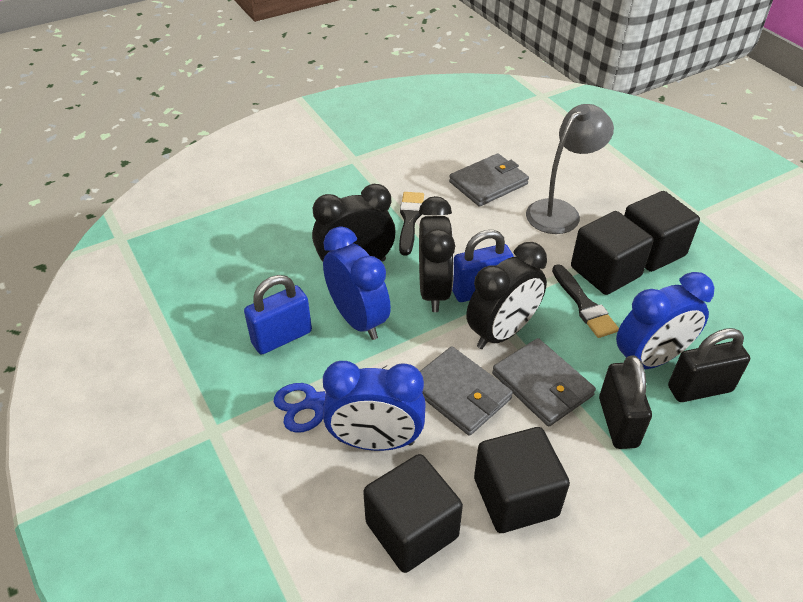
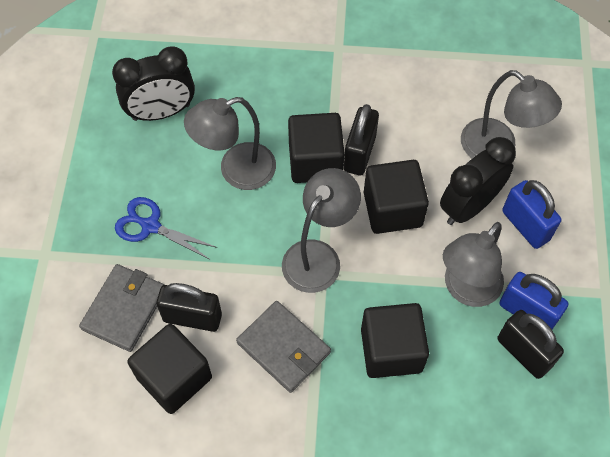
black brush: [399,192,424,256] [552,264,619,338] = 2 -> none = 0
black clock: [312,184,396,262] [419,196,455,312] [466,242,547,349] = 3 -> [112,46,195,121] [440,137,516,225] = 2
black padlock: [599,355,652,449] [668,328,750,402] = 2 -> [156,283,222,332] [344,104,379,176] [497,310,564,379] = 3
blue clock: [323,226,391,340] [323,361,426,451] [616,272,715,369] = 3 -> none = 0
grey lamp: [526,104,614,234] = 1 -> [184,97,276,190] [282,168,361,293] [443,222,504,307] [461,70,562,158] = 4
grey wallet: [420,346,513,436] [449,153,529,207] [492,338,596,427] = 3 -> [79,264,165,352] [236,301,331,393] = 2

